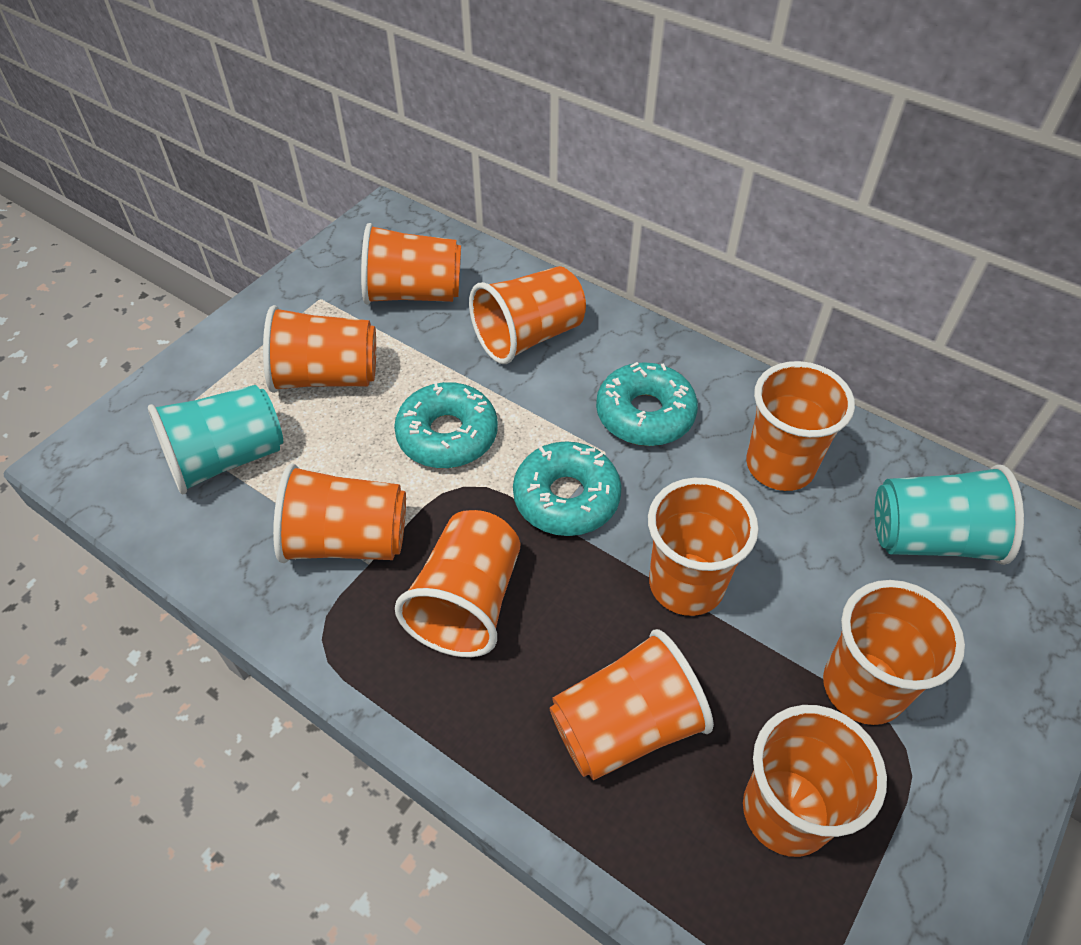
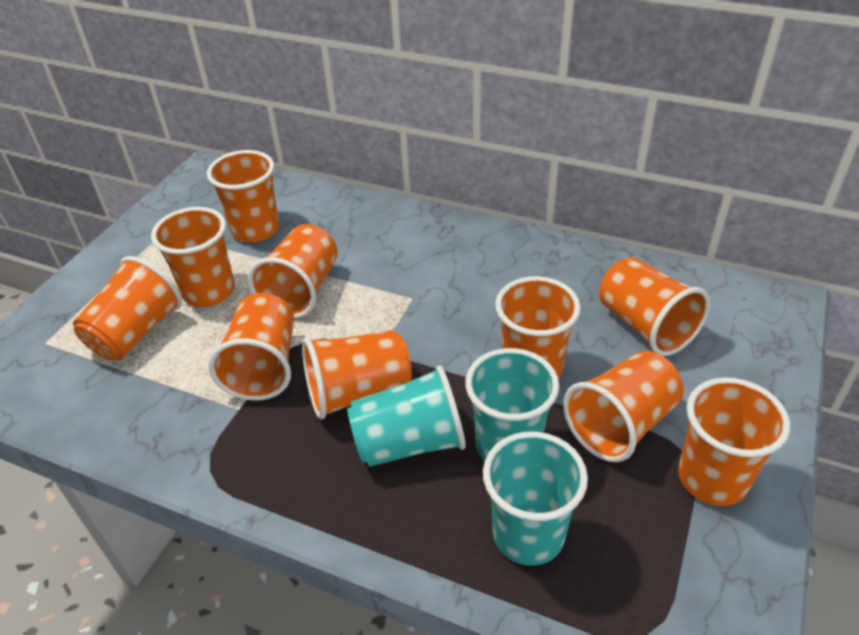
turquoise cup: [148,385,283,494] [875,465,1024,565] = 2 -> [347,365,466,467] [465,348,559,461] [483,432,588,566] = 3
turquoise donut: [394,381,498,468] [513,441,622,536] [596,362,698,446] = 3 -> none = 0

